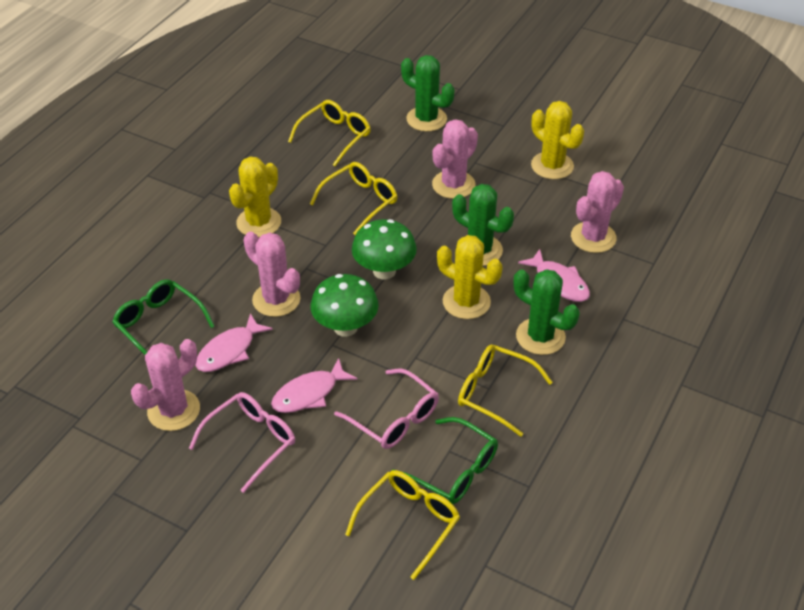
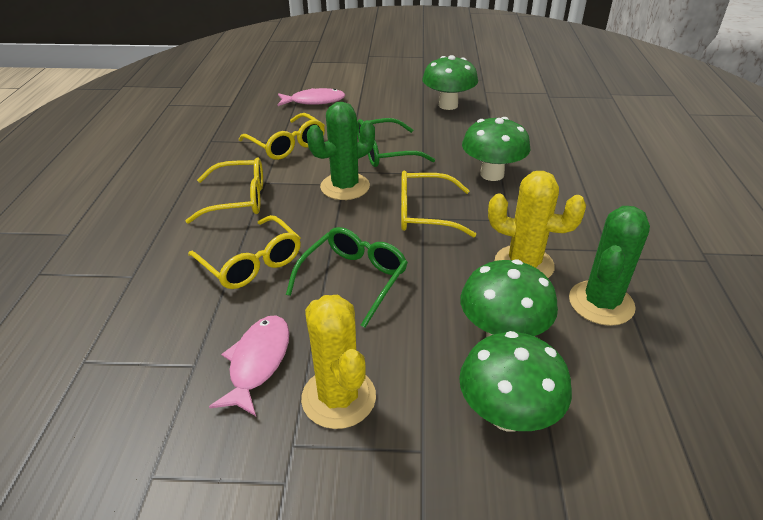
green cactus: [401,55,454,132] [452,184,514,266] [514,269,580,355] = 3 -> [307,102,375,200] [569,206,650,326] = 2
green mushroom: [310,274,379,337] [352,219,417,279] = 2 -> [422,55,478,110] [459,331,572,432] [460,260,558,337] [462,117,530,181] = 4
pink cactus: [131,339,200,431] [244,232,301,317] [432,119,478,199] [571,171,624,253] = 4 -> none = 0
pink fish: [195,313,273,372] [271,358,357,413] [518,249,590,302] = 3 -> [209,316,290,416] [278,88,346,106] = 2
pink glasses: [189,392,295,493] [334,369,439,449] = 2 -> none = 0
yellow cactus: [229,157,281,237] [437,235,503,319] [531,101,584,179] = 3 -> [301,295,376,429] [488,171,586,278] = 2

